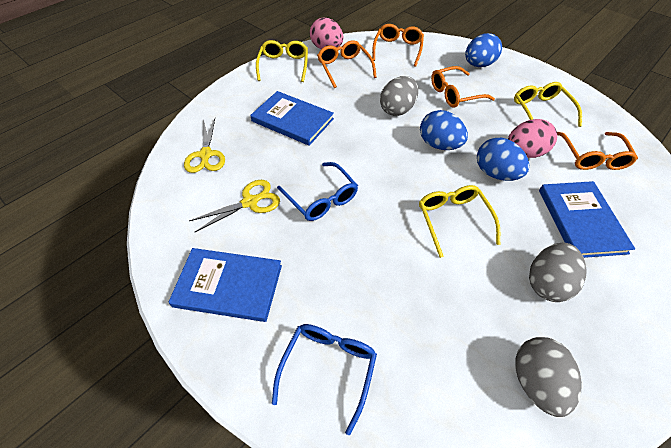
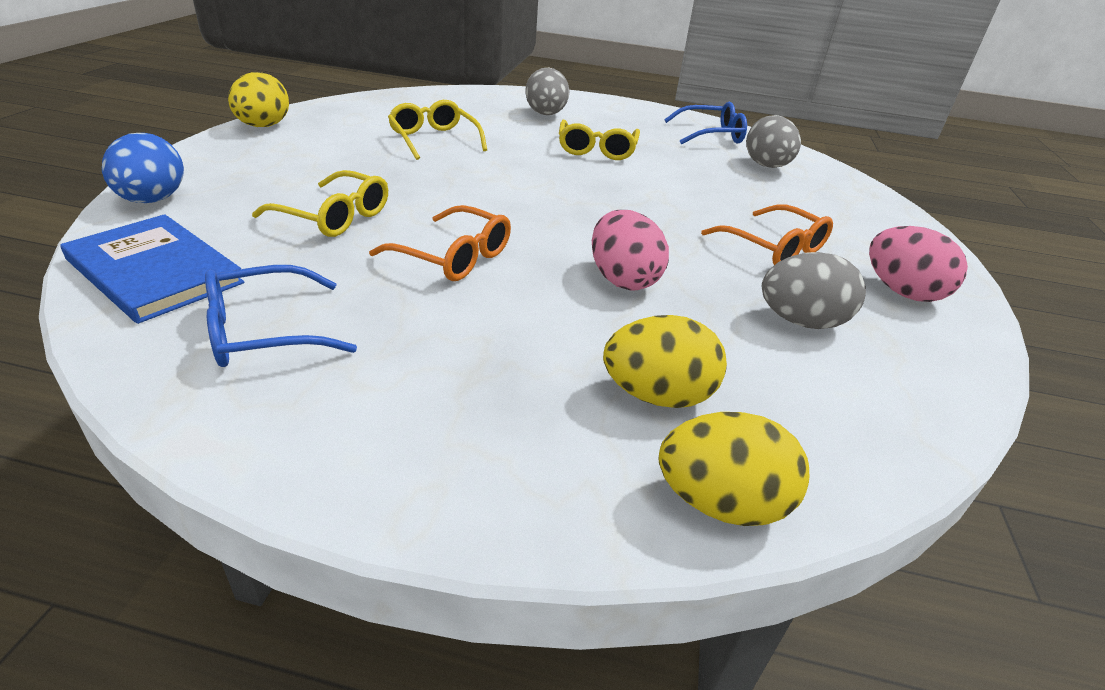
blue book: [168,248,282,322] [250,91,334,146] [539,181,635,258] = 3 -> [60,214,244,324] = 1
blue egg: [420,110,468,150] [465,33,502,67] [477,138,529,181] = 3 -> [102,133,184,203] = 1
orange glasses: [317,40,377,88] [372,24,424,67] [431,66,495,108] [557,132,638,170] = 4 -> [369,205,511,281] [701,205,833,265] = 2
yellow egg: none = 0 -> [228,72,289,127] [603,315,727,408] [659,412,809,526] = 3
yellow scissors: [184,118,225,173] [189,180,280,232] = 2 -> none = 0

